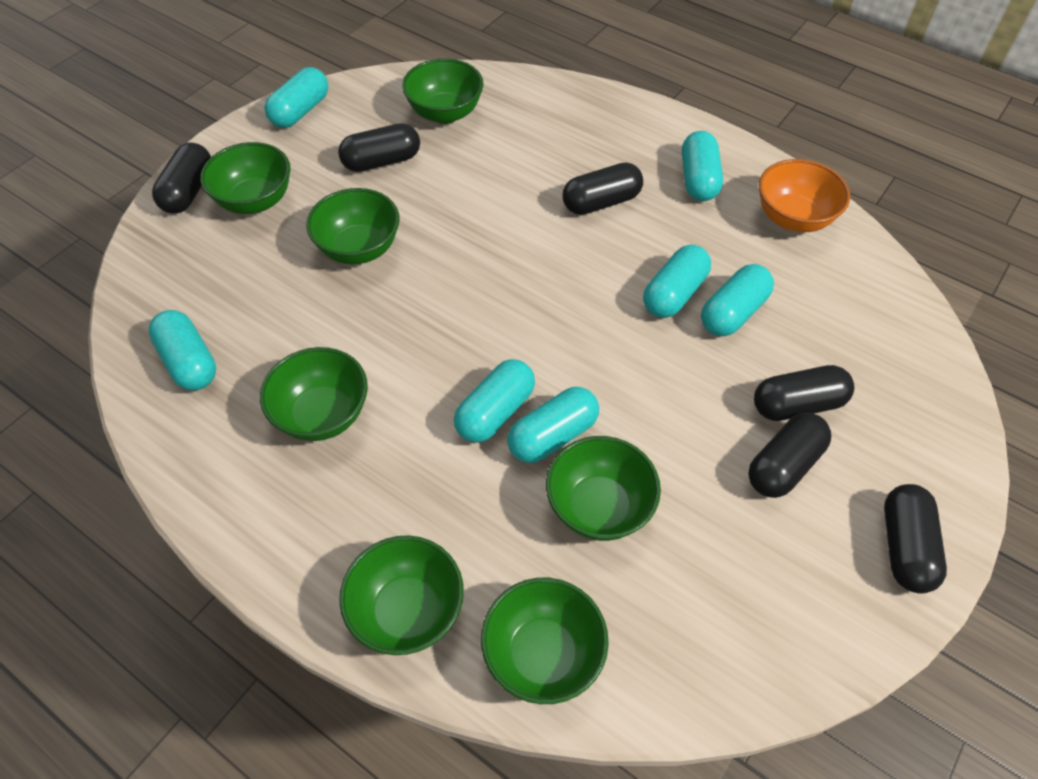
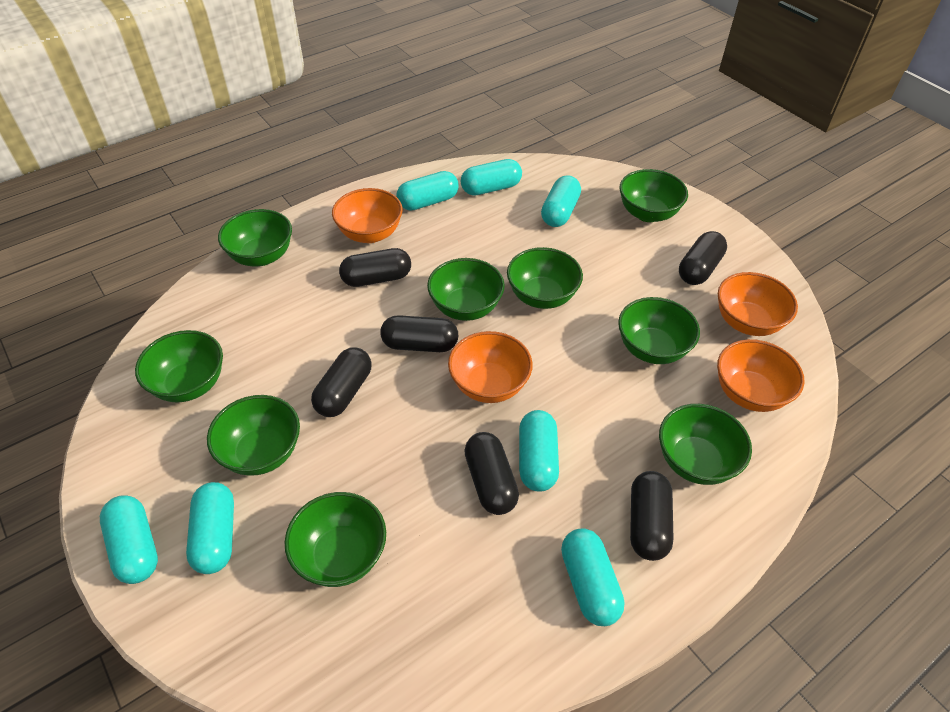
green bowl: [200,142,290,214] [260,347,368,441] [306,188,399,264] [339,536,464,655] [402,58,483,124] [481,578,609,704] [546,436,661,541] = 7 -> [135,330,223,402] [207,395,300,476] [218,209,292,266] [285,492,386,587] [427,258,505,321] [507,247,583,309] [618,297,700,364] [619,169,688,222] [659,404,752,485] = 9
orange bowl: [759,159,850,232] = 1 -> [332,188,403,243] [448,331,533,403] [717,339,805,412] [718,272,798,336] = 4

